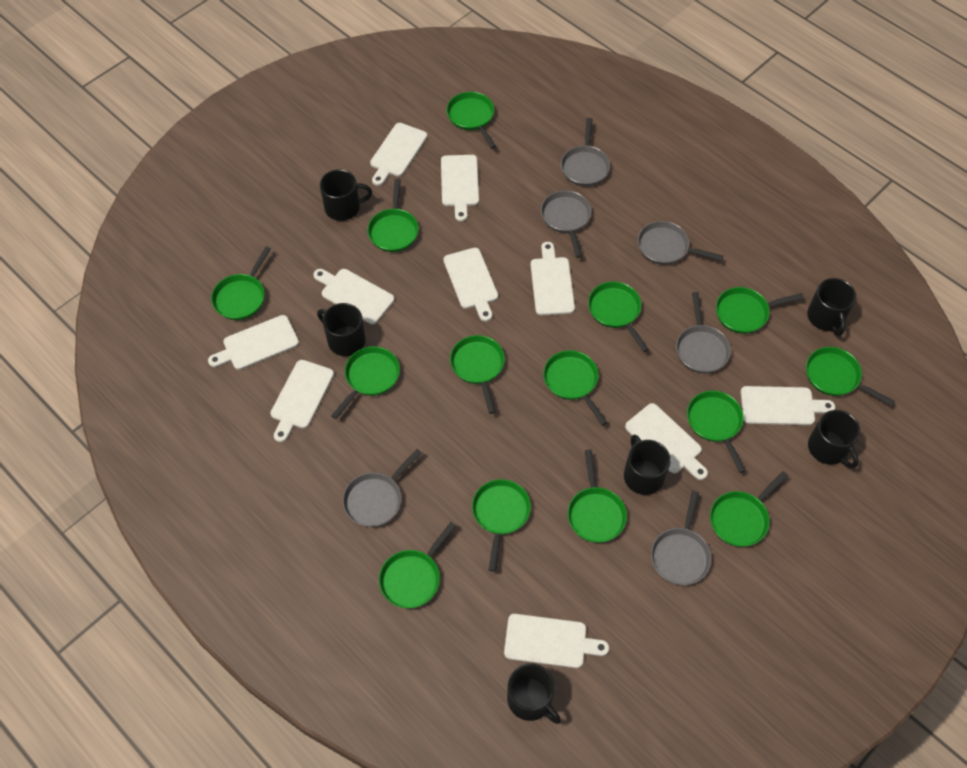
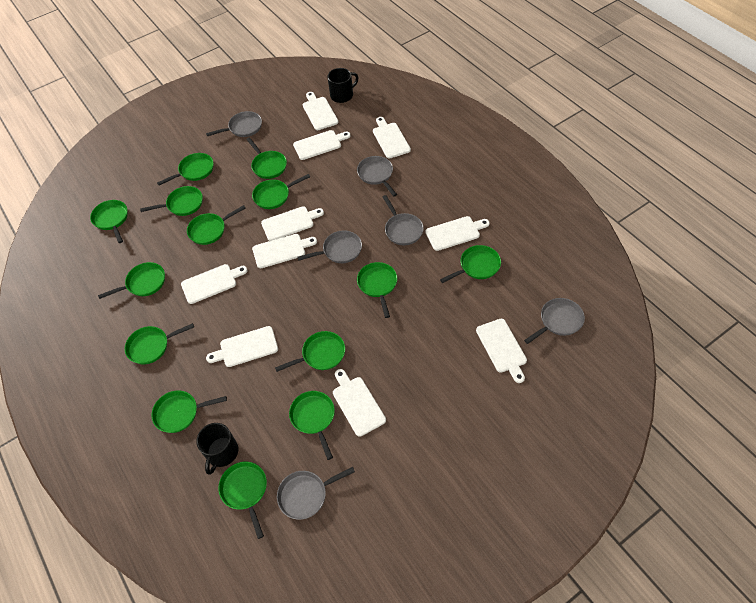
black mug: [317,303,366,356] [320,169,372,221] [507,663,561,724] [624,434,671,495] [807,278,856,336] [808,410,861,468] = 6 -> [196,423,238,475] [327,68,359,103] = 2

